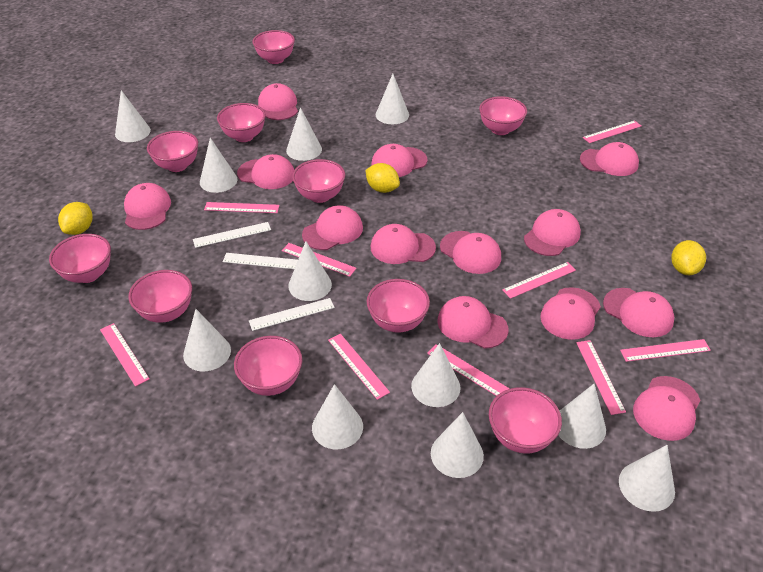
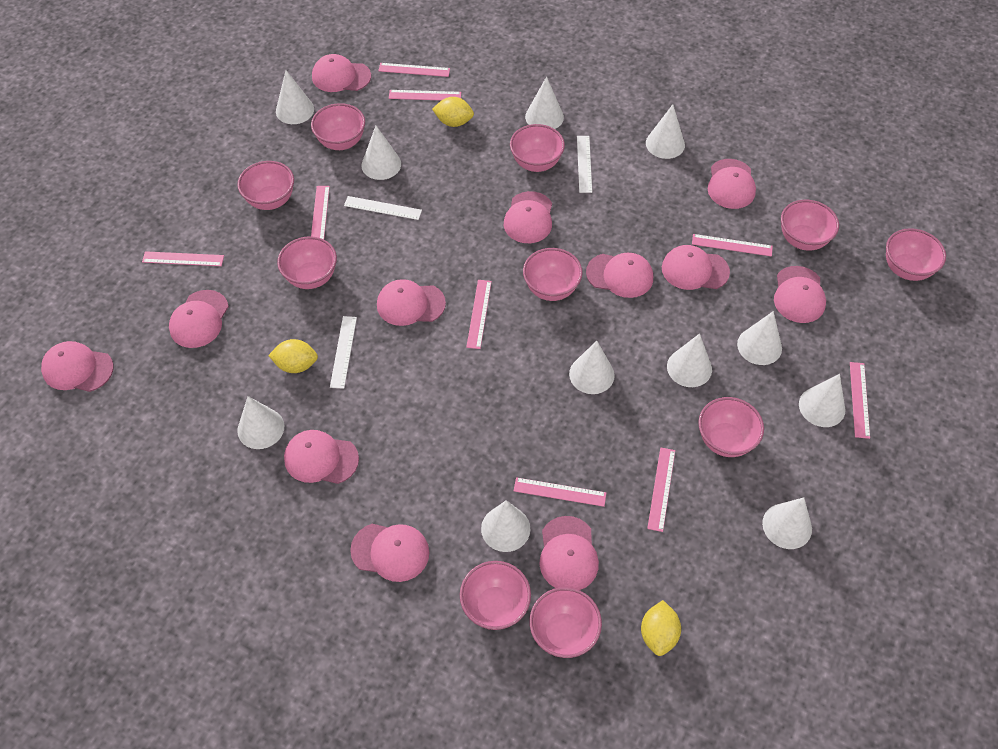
pink cap: [124,183,171,230] [237,154,294,189] [258,83,298,120] [302,205,363,250] [371,144,427,177] [371,224,436,264] [437,296,508,349] [440,231,501,274] [524,209,581,256] [541,287,601,340] [580,142,639,176] [603,288,674,337] [633,376,701,441] = 13 -> [41,341,114,392] [169,290,229,348] [284,430,359,484] [312,54,371,92] [350,524,429,582] [377,279,446,326] [504,191,552,243] [539,516,599,590] [586,253,653,298] [662,245,730,290] [708,159,756,209] [774,266,826,323] = 12

